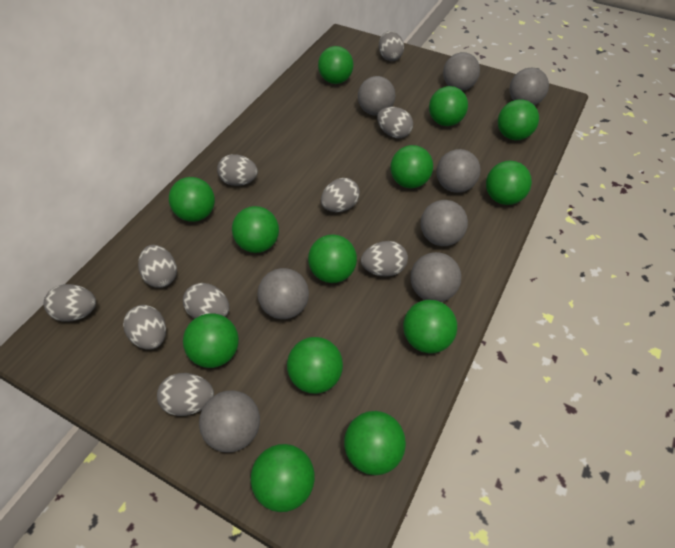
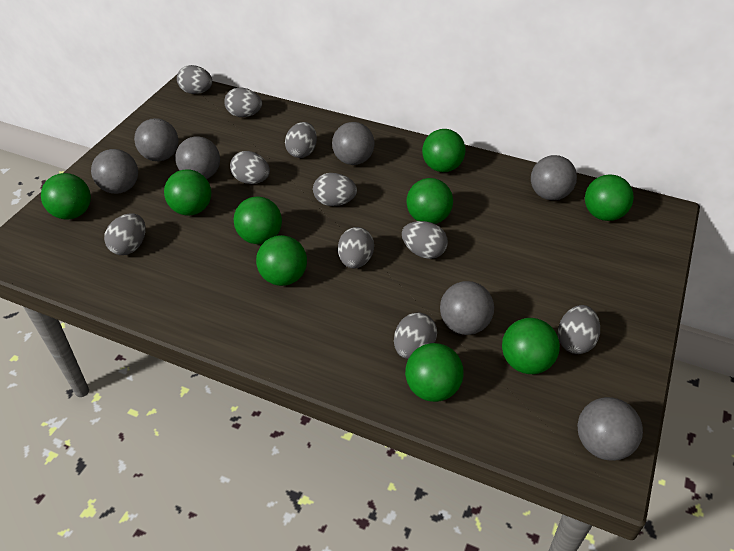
green ball: [169,177,215,222] [183,313,239,368] [232,206,279,253] [251,444,315,512] [287,337,343,394] [308,234,357,283] [318,46,353,84] [344,411,406,475] [390,145,433,188] [403,300,457,353] [429,86,468,126] [486,161,532,205] [498,99,539,140] = 13 -> [41,173,91,219] [164,169,211,216] [234,196,282,244] [256,235,307,286] [405,343,464,402] [407,178,453,224] [422,129,466,172] [502,318,560,374] [585,174,634,221] = 9
grey ball: [199,390,260,453] [258,268,309,319] [358,76,395,116] [410,252,461,302] [421,200,468,246] [436,149,481,193] [443,52,480,91] [509,68,549,105] = 8 -> [91,149,138,194] [134,118,178,161] [175,136,220,179] [332,122,375,165] [440,281,494,335] [531,155,577,200] [577,397,643,461] = 7

